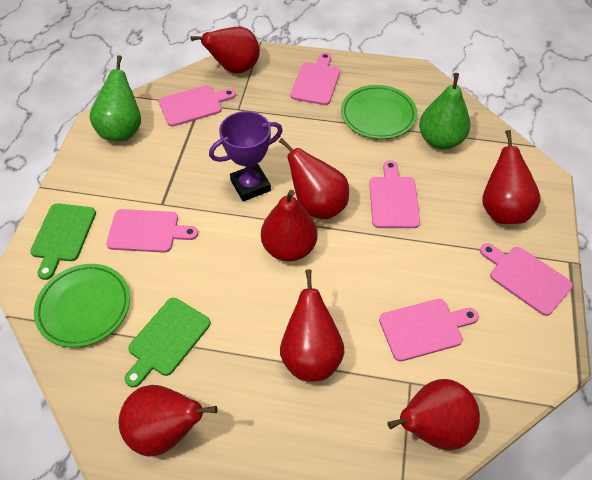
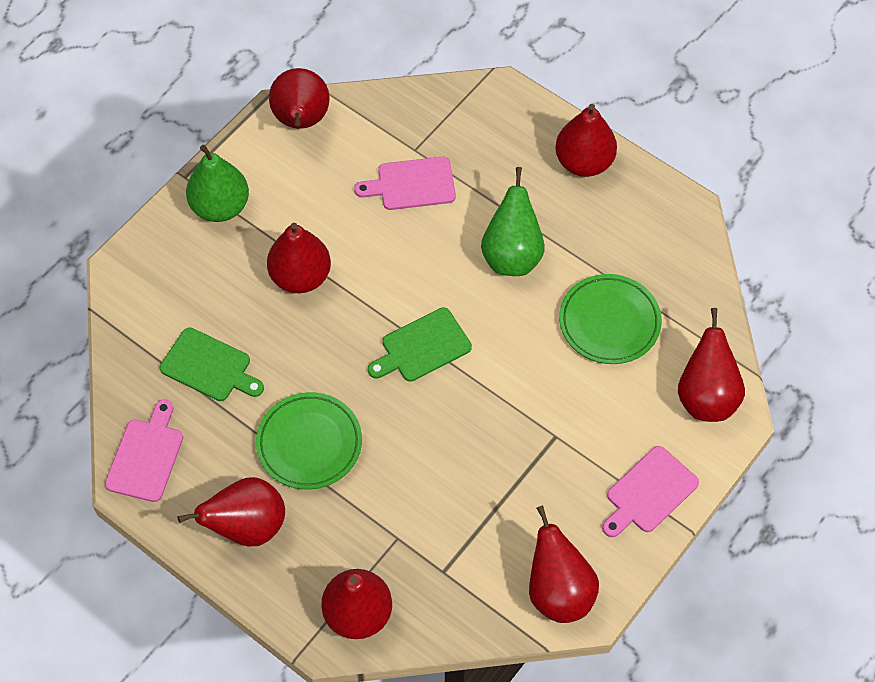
pink cutting board: [106,209,198,253] [159,85,236,127] [290,52,340,105] [369,160,420,228] [379,299,479,361] [480,243,573,316] = 6 -> [105,399,183,502] [354,157,456,210] [602,446,699,537] = 3
purple trophy: [209,111,283,201] = 1 -> none = 0

